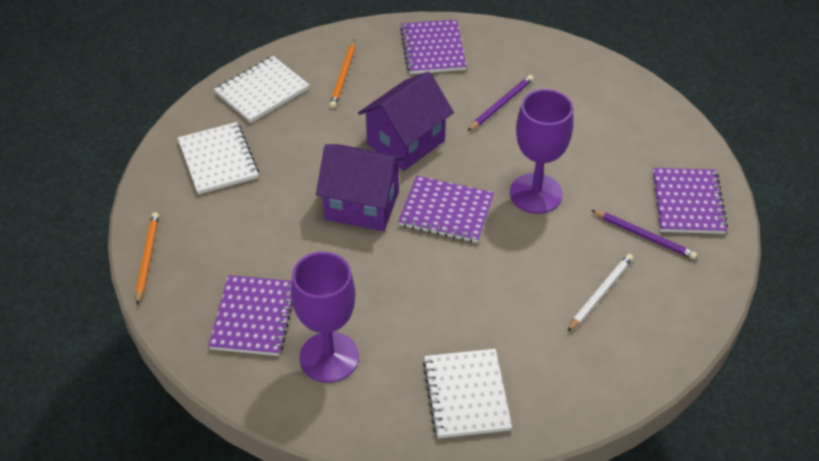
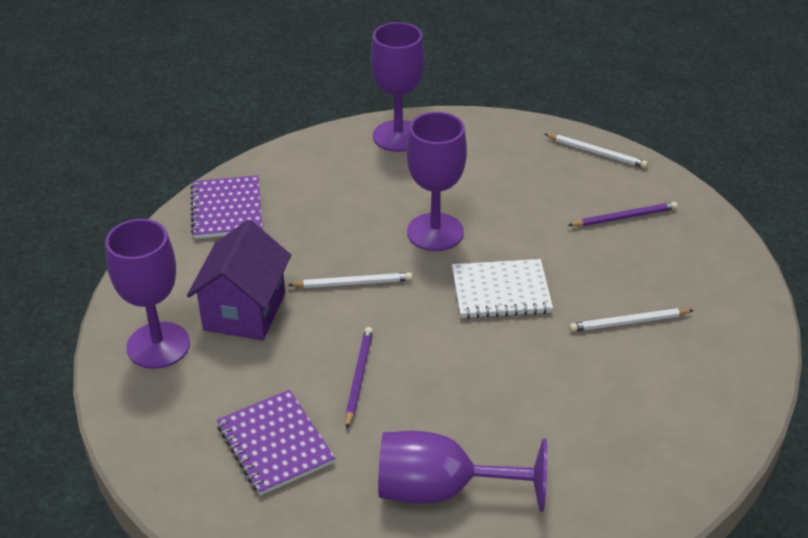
orange pencil: [136,212,159,305] [329,40,355,108] = 2 -> none = 0
purple goblet: [291,252,359,383] [510,89,573,214] = 2 -> [105,219,190,369] [371,22,425,152] [378,431,547,512] [407,112,467,251] = 4
purple house: [316,144,405,231] [358,71,454,171] = 2 -> [187,220,291,341] = 1
purple notebook: [209,275,293,356] [398,176,494,243] [400,19,467,74] [652,168,728,234] = 4 -> [190,175,262,239] [217,390,335,496] = 2
white notebook: [178,122,259,194] [214,56,309,123] [423,349,512,438] = 3 -> [452,259,553,319] = 1
white pencil: [567,254,633,332] = 1 -> [288,273,412,288] [545,134,648,168] [569,308,694,332] = 3

